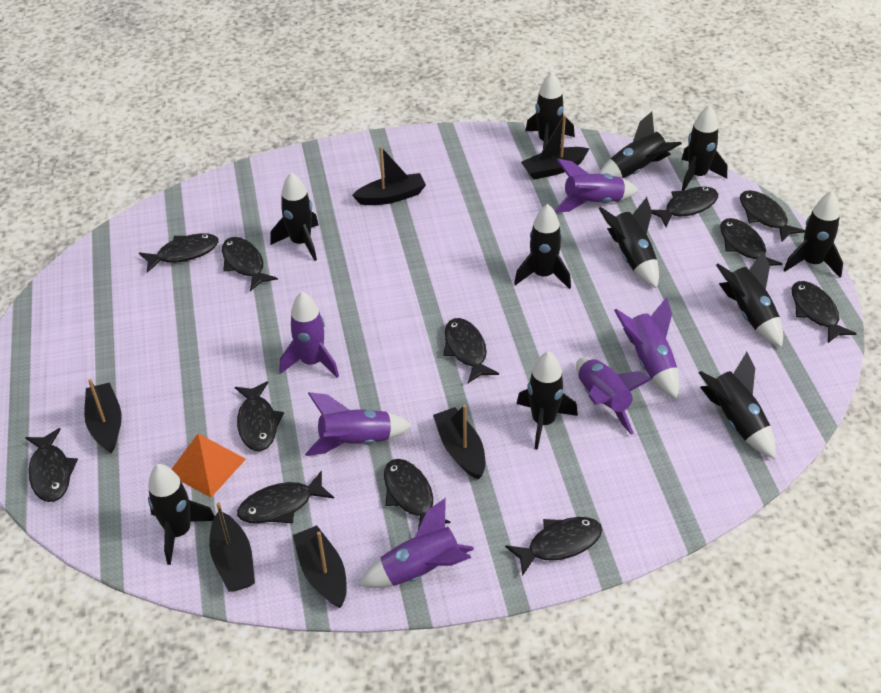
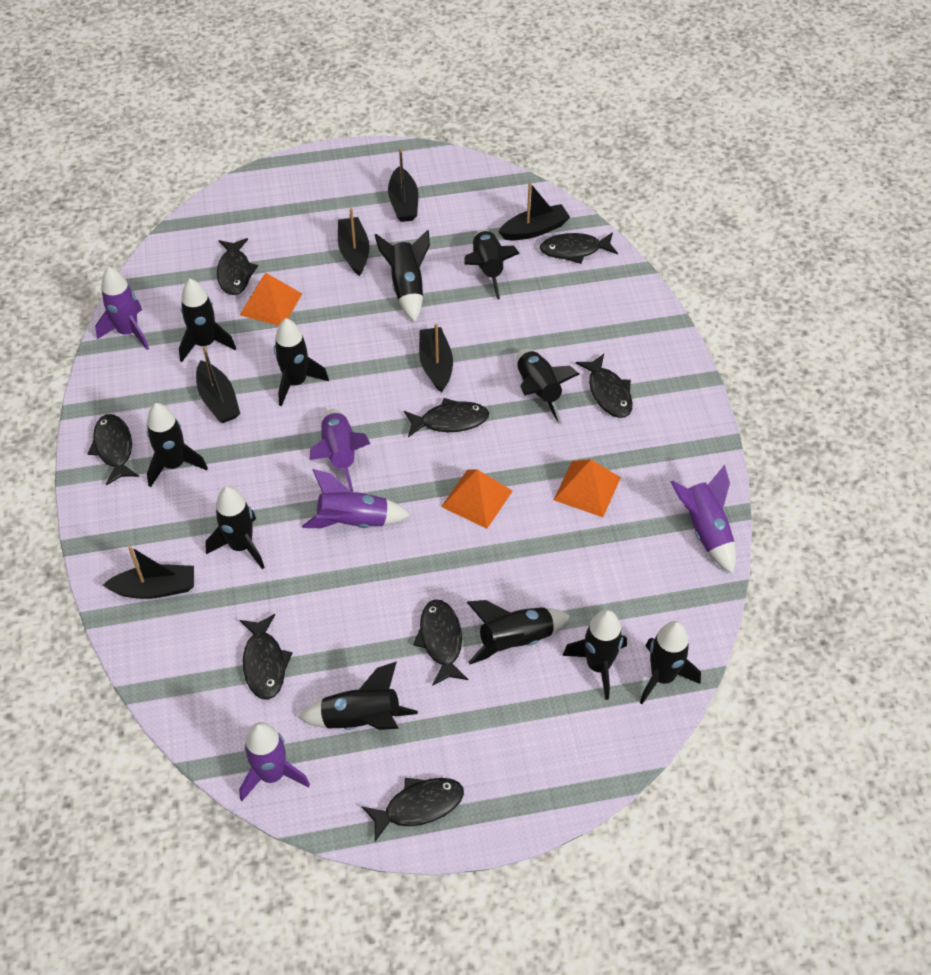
black fish: [25,428,78,502] [139,233,219,273] [222,237,278,291] [235,381,284,451] [237,471,334,523] [384,459,450,529] [443,318,499,383] [505,517,602,576] [652,187,718,227] [720,218,783,266] [740,190,805,242] [792,281,857,343] = 12 -> [88,414,139,485] [217,238,258,295] [240,614,292,700] [362,778,464,841] [404,398,489,437] [413,599,469,686] [540,232,618,264] [576,354,633,418] = 8
orange pyramid: [172,433,246,498] = 1 -> [240,273,302,326] [441,469,512,529] [554,459,621,517] = 3
purple rocket: [280,292,339,378] [305,392,413,456] [359,498,474,588] [554,159,639,213] [576,357,652,435] [614,297,679,399] = 6 -> [95,267,149,350] [239,722,310,801] [302,469,411,528] [310,409,371,492] [671,465,736,574] = 5

